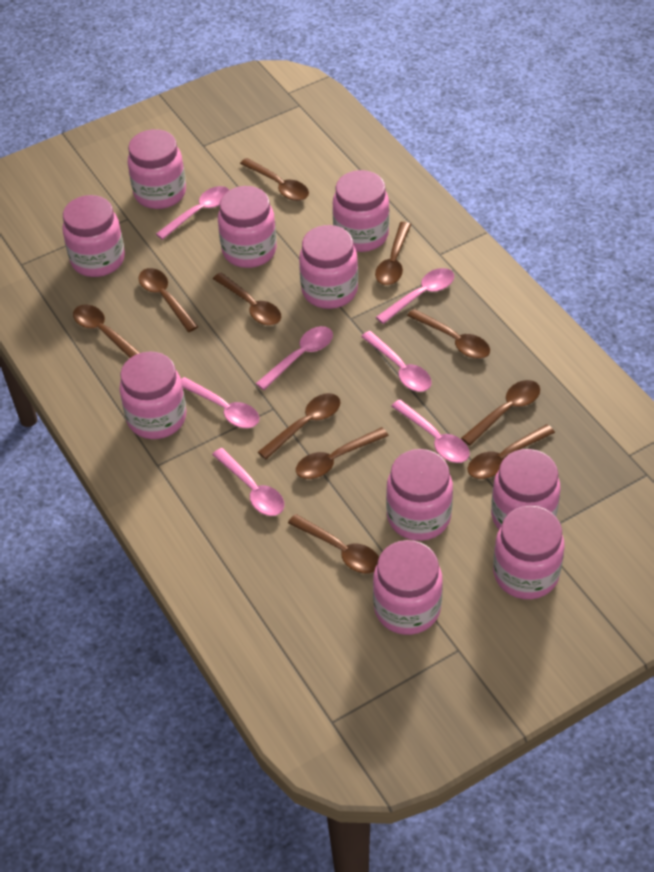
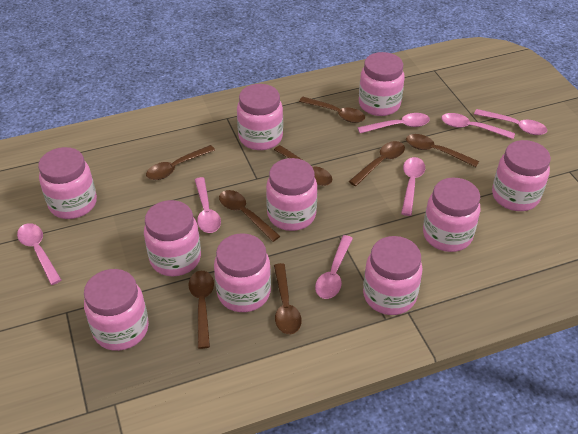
brown spoon: [73,304,140,358] [138,268,198,332] [213,273,281,326] [240,158,309,201] [258,393,341,459] [288,514,379,574] [296,427,389,479] [375,222,411,285] [407,309,490,359] [461,380,540,446] [468,424,555,479] = 11 -> [146,145,215,180] [188,271,214,349] [219,190,280,242] [274,145,332,186] [274,263,302,334] [299,97,365,123] [349,141,405,186] [406,134,479,167] = 8

